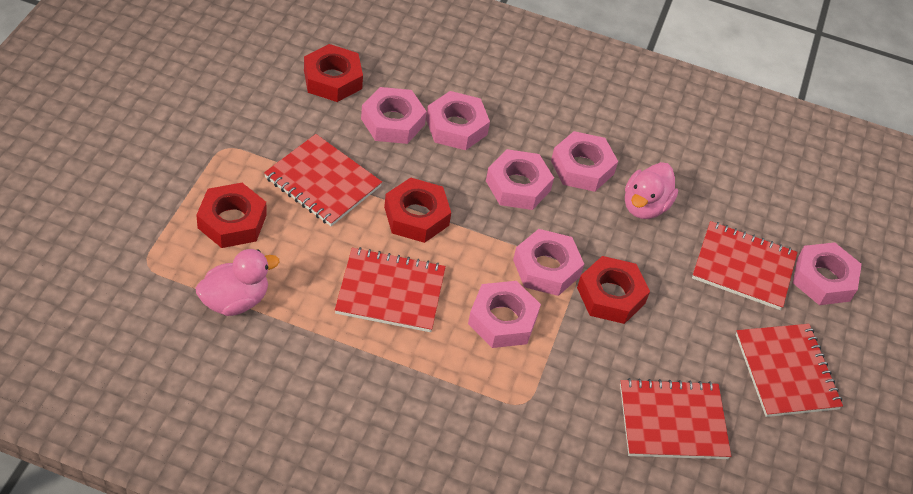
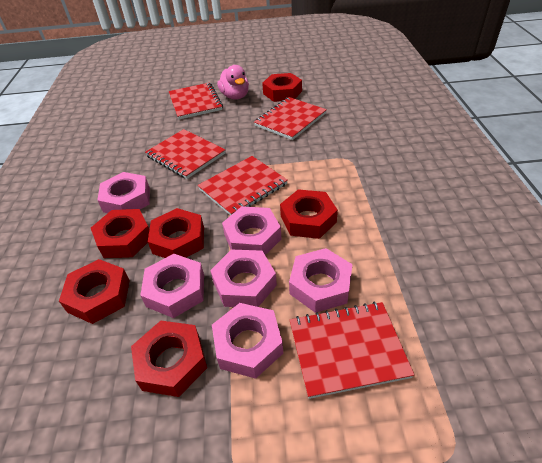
pink duck: [196,249,280,316] [625,162,678,219] = 2 -> [217,65,249,100] = 1
pink nut: [361,87,427,144] [426,91,490,150] [468,281,541,348] [486,149,554,210] [513,229,584,296] [551,131,618,192] [793,242,862,305] = 7 -> [97,172,150,213] [140,254,204,318] [210,249,277,307] [212,303,283,379] [222,206,281,255] [289,248,353,313] = 6
red nut: [196,183,267,248] [304,44,363,102] [384,177,451,243] [577,256,650,324] = 4 -> [59,259,130,324] [91,209,149,258] [131,321,207,397] [148,208,204,258] [262,73,302,102] [280,189,338,239] = 6

